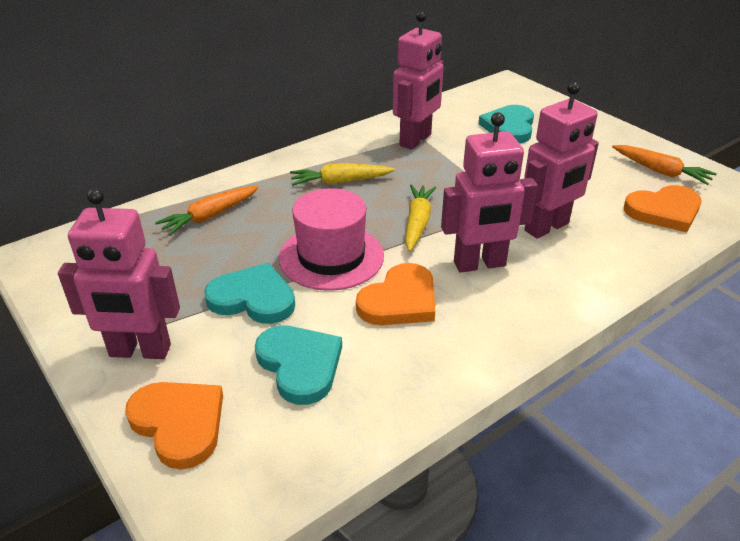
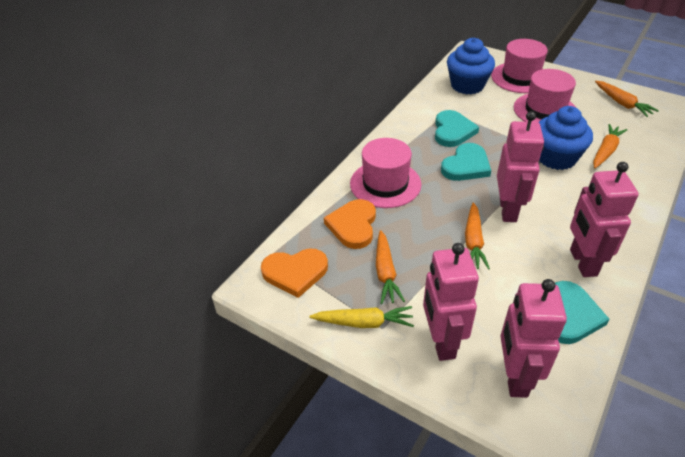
blue cupcake: none = 0 -> [447,38,495,94] [538,106,593,170] = 2
orange carrot: [155,186,259,236] [612,145,717,185] = 2 -> [376,230,405,304] [465,203,490,270] [593,124,628,168] [595,81,659,117] = 4
orange heart: [125,382,223,470] [356,263,435,325] [624,185,701,232] = 3 -> [261,249,328,298] [324,199,376,249] = 2
pink hat: [279,188,384,291] = 1 -> [350,138,421,208] [491,39,548,93] [514,69,576,122] = 3
yellow carrot: [290,163,395,186] [405,184,436,252] = 2 -> [310,306,414,328] = 1

